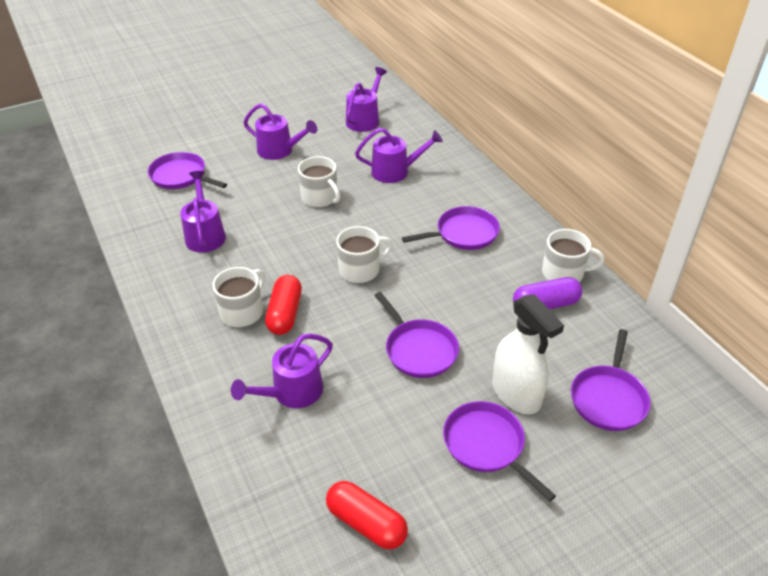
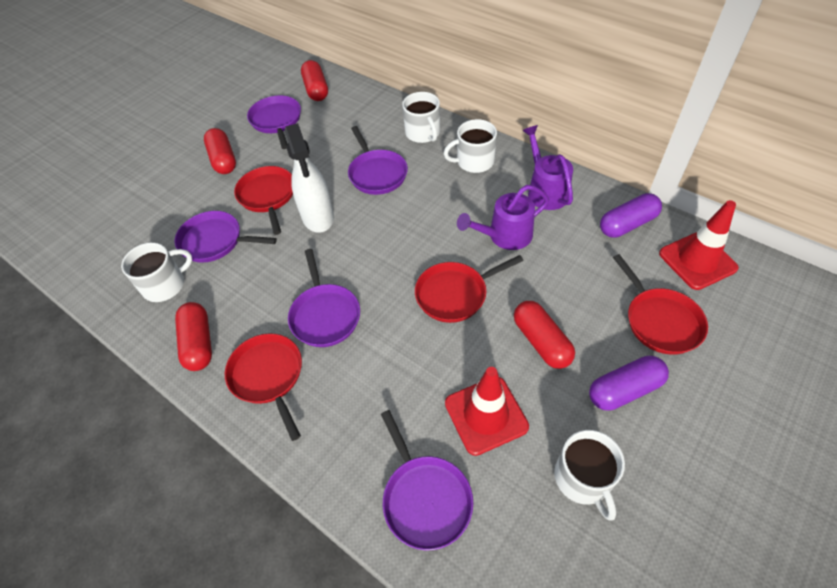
purple capsule: [513,277,582,309] = 1 -> [589,356,669,411] [600,193,662,238] = 2
purple watering can: [180,171,226,253] [231,333,333,408] [244,103,317,160] [346,67,387,132] [355,128,443,183] = 5 -> [457,185,549,250] [522,125,573,210] = 2
red capsule: [265,275,302,335] [326,481,408,549] = 2 -> [175,302,212,371] [204,128,236,174] [301,60,328,101] [514,301,575,369] = 4
red pan: none = 0 -> [225,333,302,441] [234,166,293,235] [415,255,524,323] [613,254,708,355] = 4
red traffic cone: none = 0 -> [445,367,529,456] [659,200,739,290] = 2

